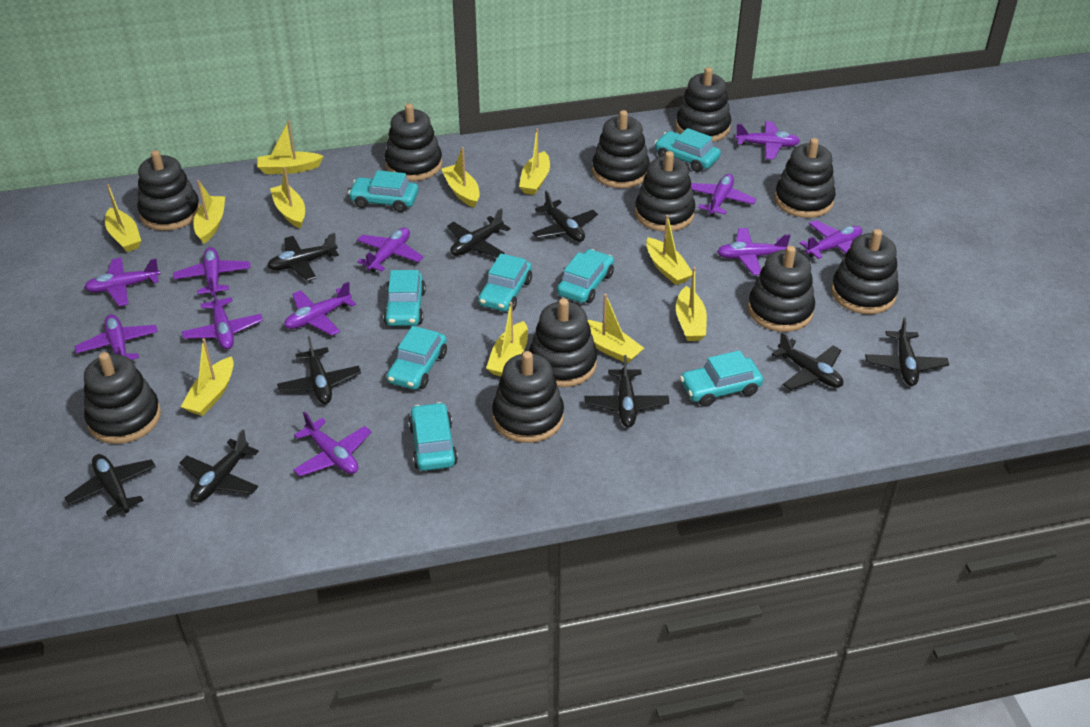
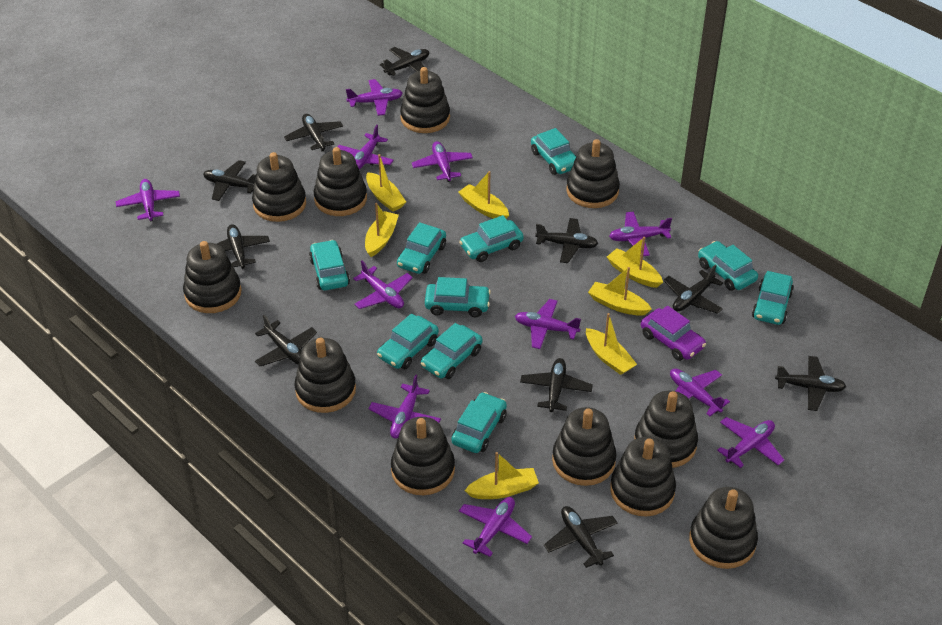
black plane: [64,454,156,516] [179,429,259,503] [267,233,339,281] [277,336,361,404] [447,208,511,258] [532,190,598,242] [584,355,669,427] [771,332,843,390] [865,317,949,386] = 9 -> [203,160,256,201] [217,224,270,269] [255,315,317,366] [284,114,343,151] [380,47,429,76] [520,358,593,412] [535,218,598,263] [544,506,618,568] [663,265,723,314] [775,356,846,411] = 10
purple car: none = 0 -> [641,306,706,361] = 1
turquoise car: [348,170,419,212] [383,270,426,326] [387,326,447,390] [409,402,458,471] [478,253,532,311] [557,249,614,303] [655,128,721,172] [680,350,763,407] = 8 -> [309,240,350,290] [377,313,439,369] [397,222,446,274] [421,323,482,379] [425,277,491,317] [451,392,507,453] [459,215,524,262] [531,128,577,175] [698,241,758,291] [752,271,794,325] = 10
yellow boat: [105,184,141,252] [181,338,234,416] [193,180,225,244] [257,120,324,174] [270,167,305,229] [441,147,480,208] [486,302,528,376] [519,128,550,195] [588,294,644,364] [646,215,693,285] [676,267,707,341] = 11 -> [365,203,399,257] [366,154,406,212] [458,171,509,219] [464,452,539,499] [586,313,637,375] [588,267,652,316] [607,237,663,288] = 7

